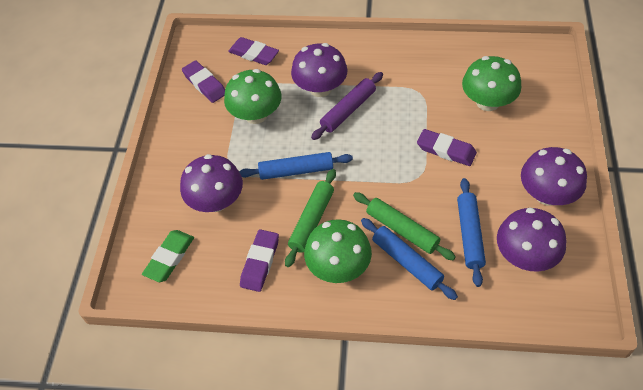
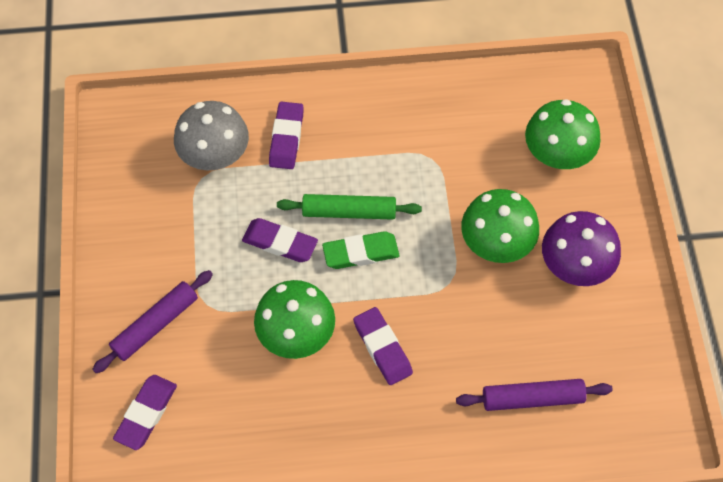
blue rolling pin: [239,152,353,180] [361,218,458,300] [457,178,486,287] = 3 -> none = 0
green rolling pin: [285,169,336,267] [353,192,456,260] = 2 -> [277,194,422,220] = 1
grey mushroom: none = 0 -> [174,101,249,170] = 1
purple mushroom: [180,154,243,212] [291,43,348,97] [497,208,566,272] [521,147,587,205] = 4 -> [542,211,621,286] = 1
purple rolling pin: [311,72,383,140] = 1 -> [92,270,213,373] [456,379,613,411] = 2

